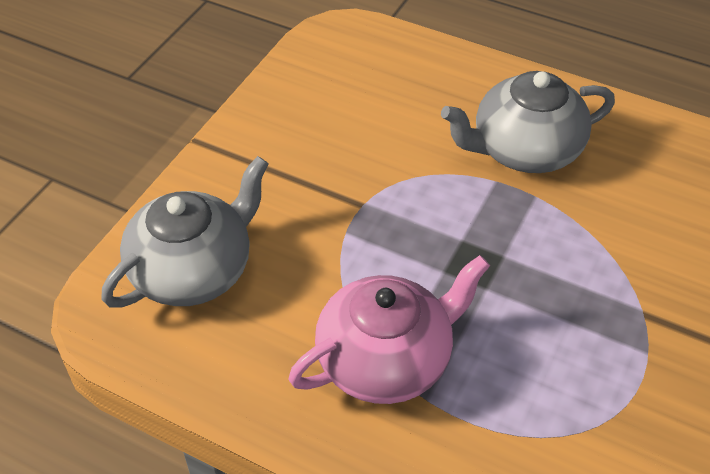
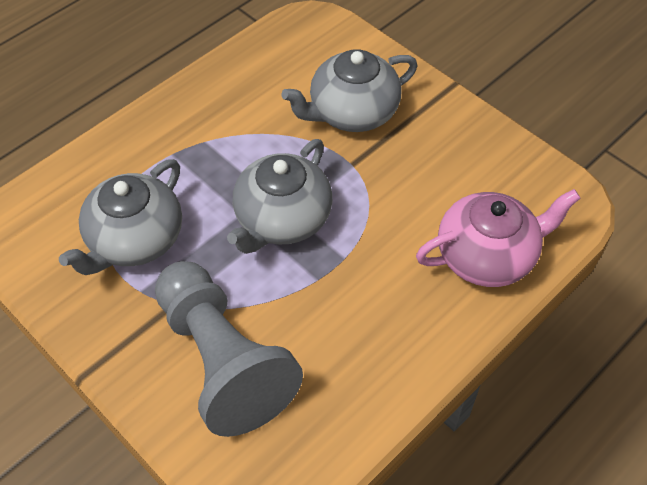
grey pawn: none = 0 -> [155,261,303,437] = 1
grey teapot: [101,156,269,307] [441,71,615,173] = 2 -> [59,159,182,275] [227,139,333,254] [281,49,418,132] = 3

